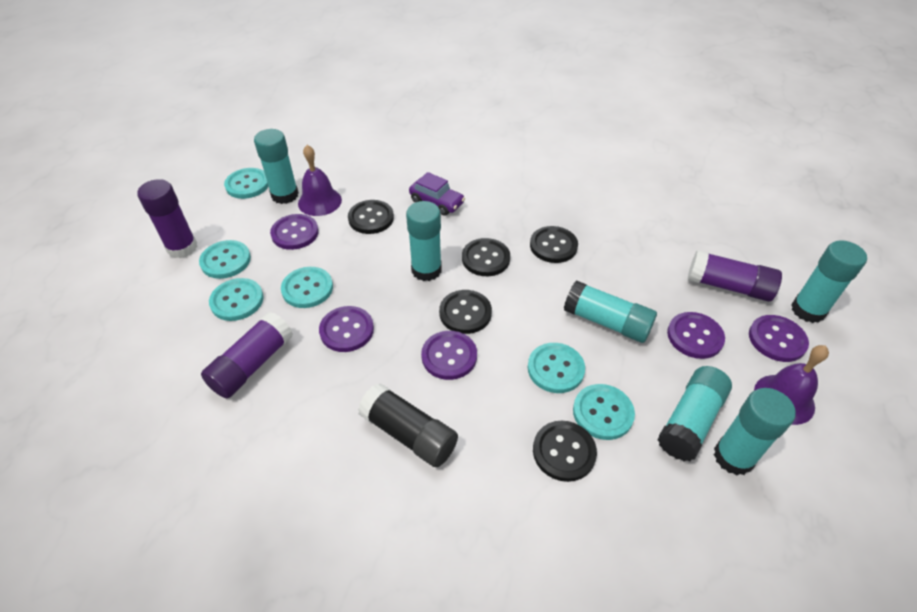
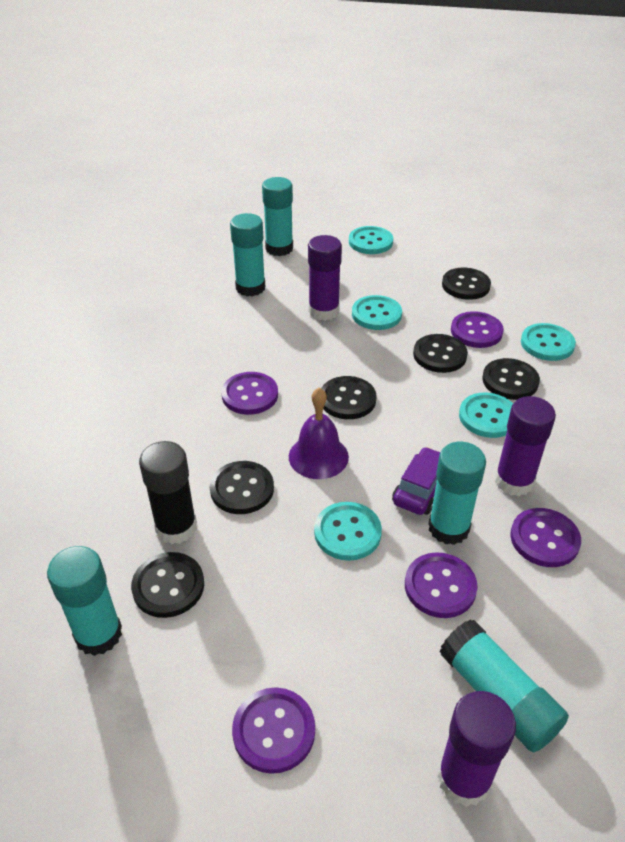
black button: [348,200,394,234] [439,290,492,334] [462,238,510,276] [530,226,578,263] [533,421,597,482] = 5 -> [131,552,204,618] [210,461,274,514] [321,376,377,419] [413,334,468,373] [442,268,491,300] [482,358,540,400] = 6
purple bell: [298,145,342,216] [754,345,829,425] = 2 -> [289,388,349,479] = 1
turquoise button: [199,240,251,279] [209,278,264,321] [224,168,269,199] [281,267,333,308] [528,343,585,393] [573,384,635,440] = 6 -> [314,502,382,561] [349,226,393,254] [352,295,402,330] [459,392,513,438] [521,323,576,361] = 5
turquoise glue stick: [254,129,299,204] [406,201,442,281] [564,280,657,343] [658,366,732,461] [714,388,796,475] [791,240,867,323] = 6 -> [47,546,122,656] [230,213,265,297] [262,177,293,256] [428,442,486,545] [439,619,569,753] = 5

